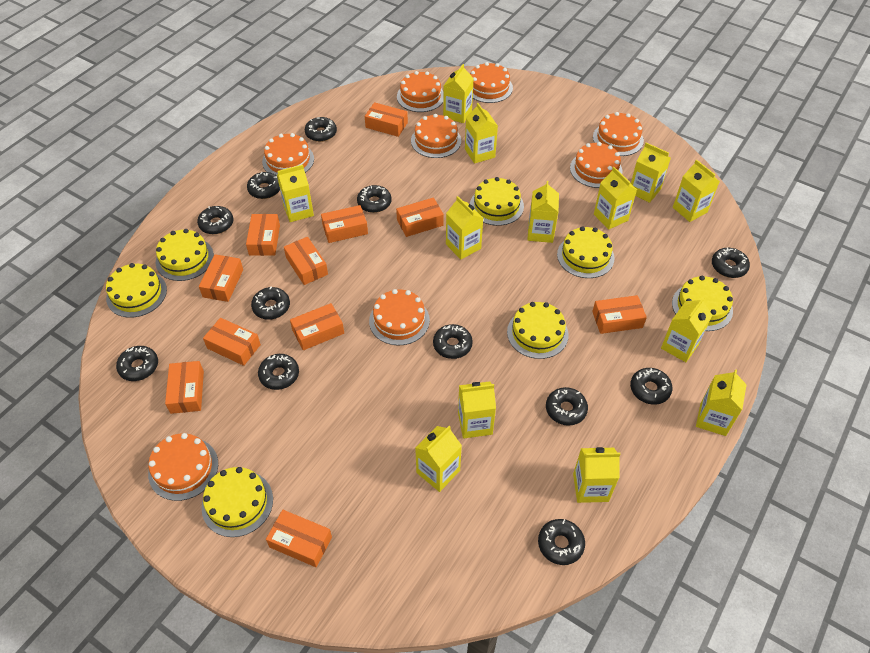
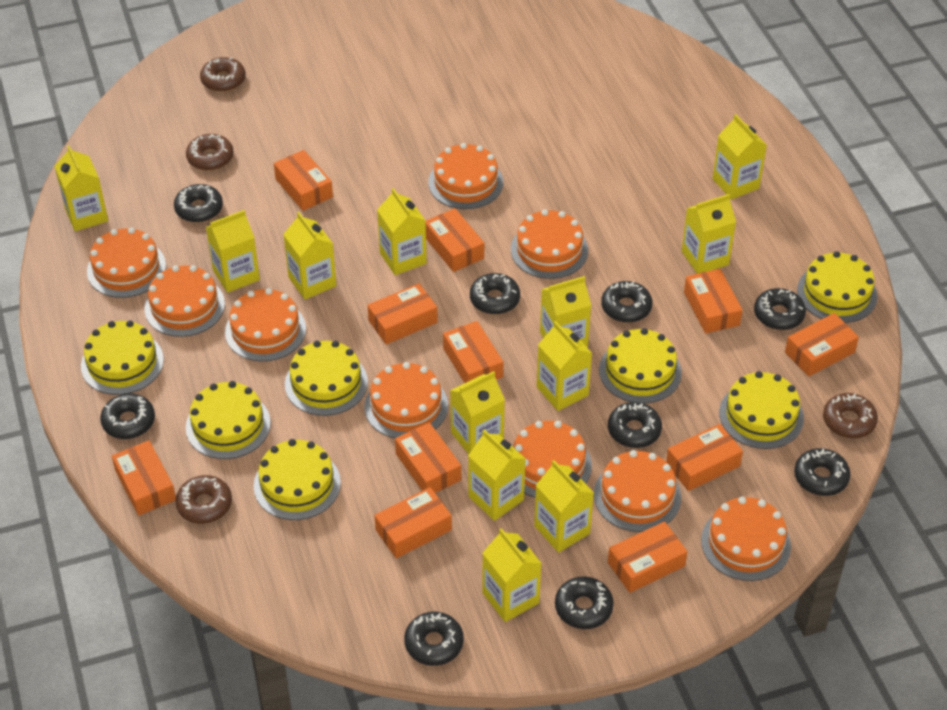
black donut: [116,346,158,381] [197,206,233,234] [247,172,280,199] [251,287,290,320] [258,354,299,390] [305,117,337,142] [357,185,391,213] [433,324,473,359] [538,519,585,565] [546,387,588,426] [630,368,672,405] [712,248,750,278] = 12 -> [100,394,155,439] [174,184,223,222] [404,612,464,666] [470,273,520,314] [555,576,614,629] [601,281,652,323] [608,402,662,448] [754,288,806,330] [794,448,851,496] = 9
brown donut: none = 0 -> [175,475,232,524] [186,134,234,171] [200,57,246,92] [823,393,878,438] = 4
orange cake: [148,433,218,501] [262,133,314,176] [369,289,430,345] [397,71,444,112] [411,114,461,158] [470,62,513,103] [570,142,623,188] [593,112,644,156] = 8 -> [87,228,166,298] [144,265,225,337] [225,288,306,361] [364,362,448,438] [428,143,503,209] [511,209,588,279] [512,421,592,498] [594,450,681,532] [701,497,791,581] = 9
yellow carton: [277,165,314,222] [415,426,462,492] [443,64,474,123] [446,196,483,260] [458,381,496,439] [465,103,498,164] [528,181,559,243] [573,447,620,503] [594,167,637,230] [631,143,671,203] [661,297,712,362] [673,160,720,222] [696,369,747,436] = 13 -> [55,145,108,231] [206,210,260,293] [283,212,336,299] [377,188,427,275] [450,371,505,454] [468,429,526,521] [482,528,542,622] [534,460,594,553] [537,321,592,411] [540,276,591,348] [682,194,736,274] [712,114,767,199] = 12

